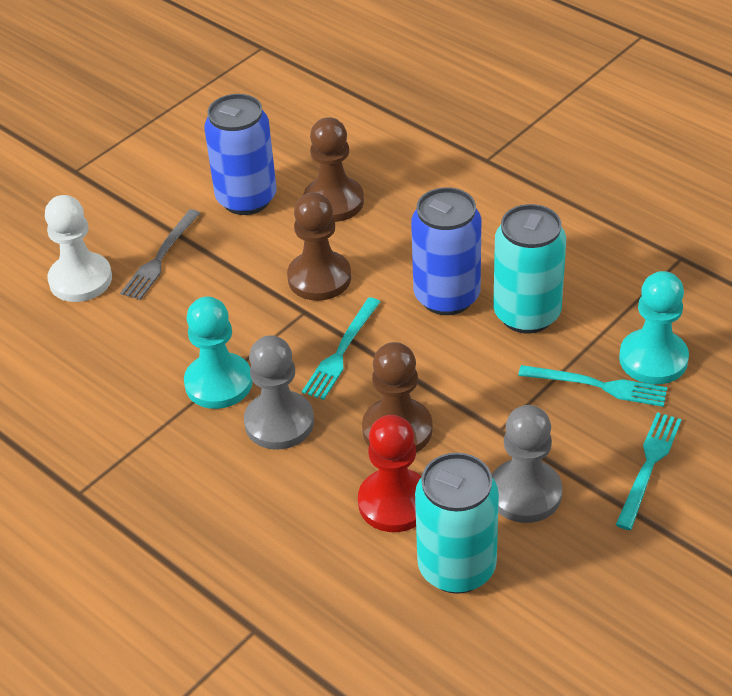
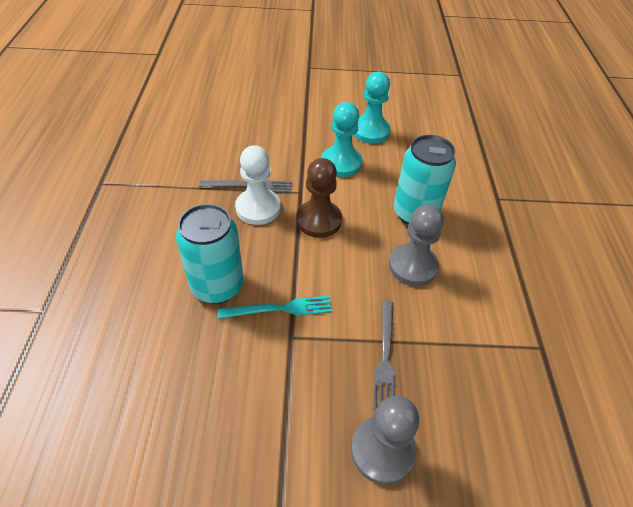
blue can: [204,94,276,215] [411,187,481,315] = 2 -> none = 0
brown pawn: [287,192,351,301] [303,117,364,222] [362,342,433,452] = 3 -> [296,158,342,238] = 1
grey fork: [120,209,200,300] = 1 -> [199,180,292,193] [373,301,396,409] = 2
red pawn: [358,415,422,532] = 1 -> none = 0
turquoise fork: [302,297,380,400] [518,365,667,407] [616,412,682,530] = 3 -> [217,296,332,319] = 1

